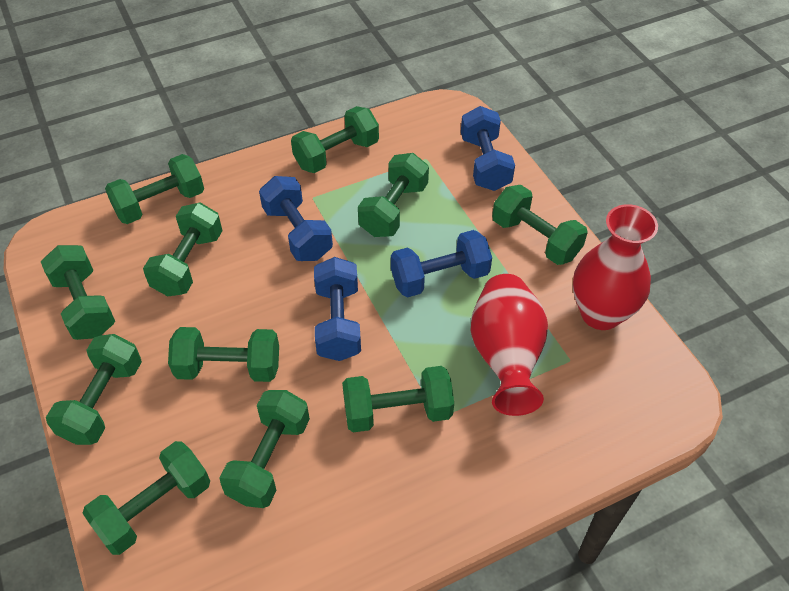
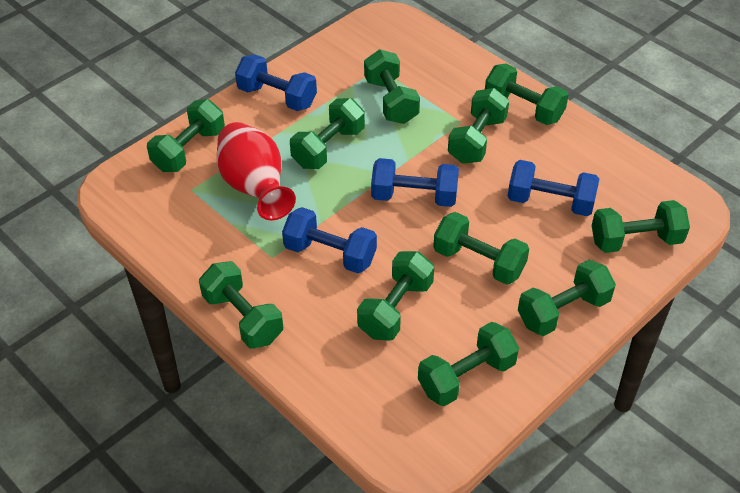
red vase: [470,274,548,416] [573,204,658,330] = 2 -> [217,122,296,220] = 1

